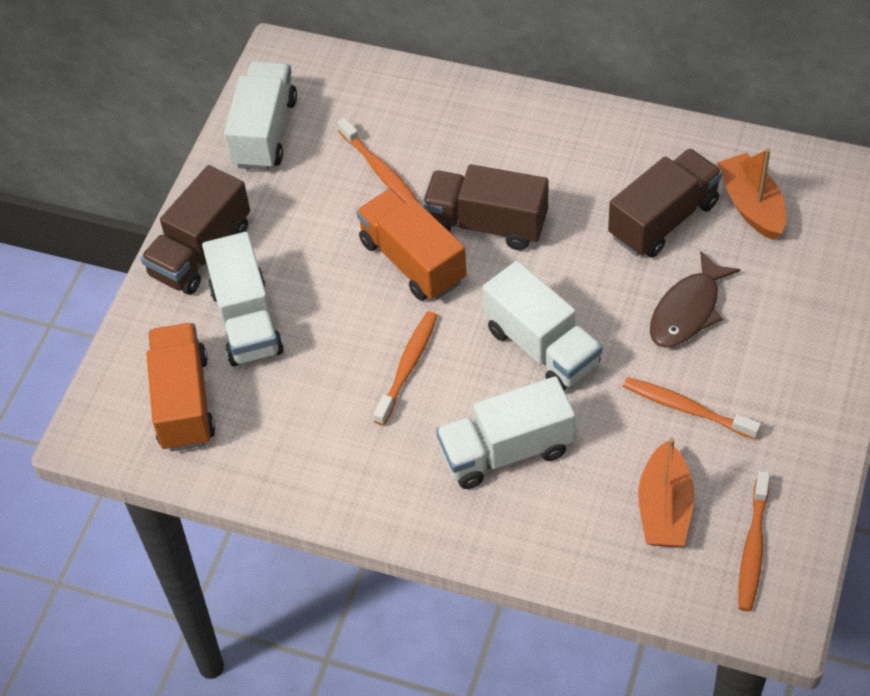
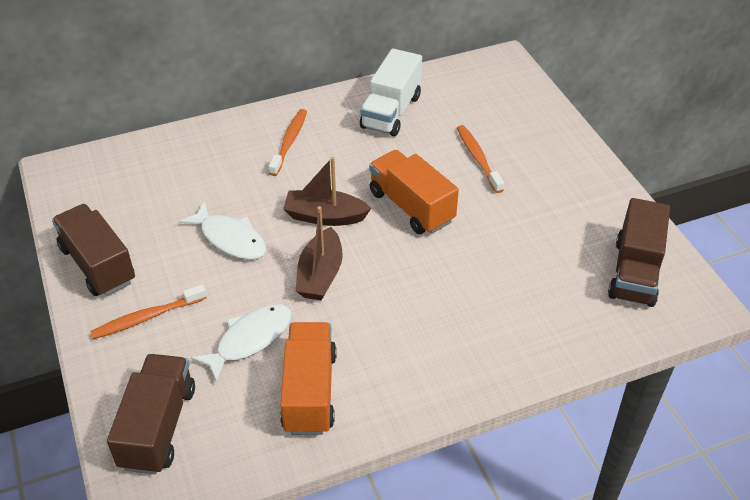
brown boat: none = 0 -> [283,157,371,226] [296,206,343,301] = 2
brown fish: [650,250,740,348] = 1 -> none = 0
orange boat: [638,437,695,547] [717,148,786,240] = 2 -> none = 0
orange toothbrush: [337,118,419,202] [373,311,438,426] [623,377,761,440] [738,471,770,611] = 4 -> [90,284,207,339] [269,109,307,176] [457,125,504,193] = 3
white fish: none = 0 -> [179,202,266,260] [191,304,292,383] = 2
white truck: [202,232,284,366] [224,61,297,170] [436,376,575,489] [482,261,602,391] = 4 -> [360,49,422,136] = 1

